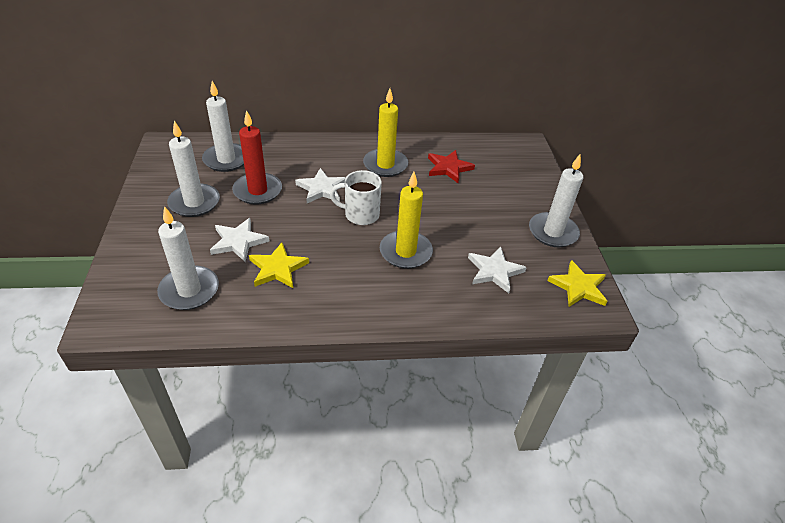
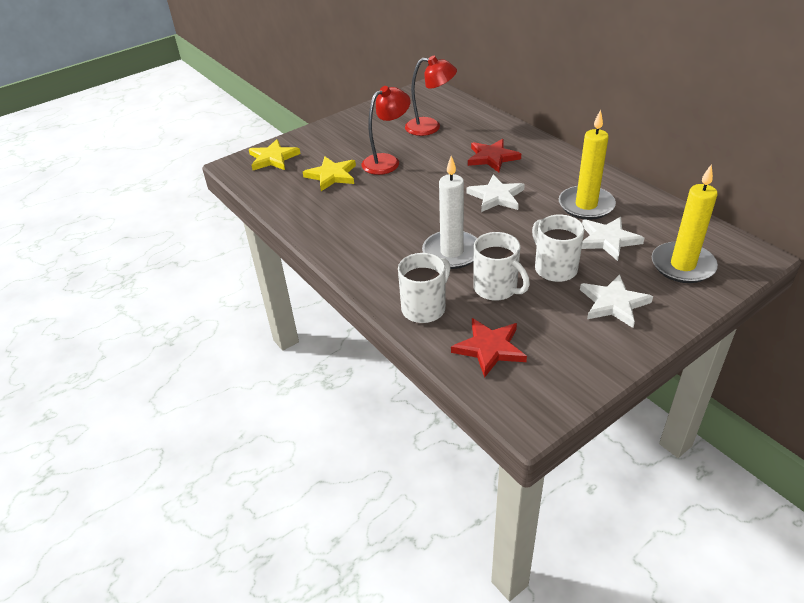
red candle: [232,110,282,205] = 1 -> none = 0
red lamp: none = 0 -> [362,86,410,175] [405,56,457,136] = 2
red star: [428,150,475,183] = 1 -> [451,318,527,378] [468,139,521,172] = 2
white candle: [157,206,219,310] [167,120,220,217] [202,81,244,172] [529,154,583,247] = 4 -> [422,156,477,269] = 1
white mug: [330,170,382,225] = 1 -> [398,253,450,323] [473,232,530,301] [532,215,585,282] = 3

